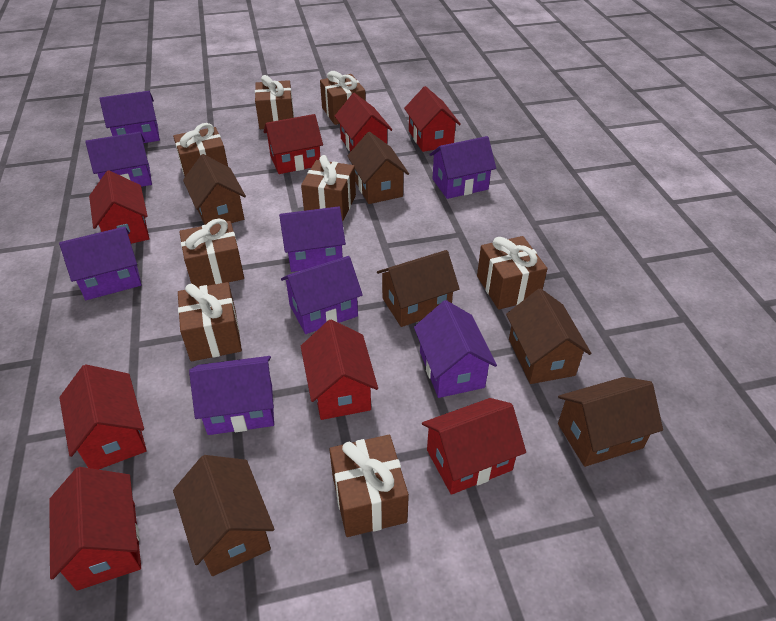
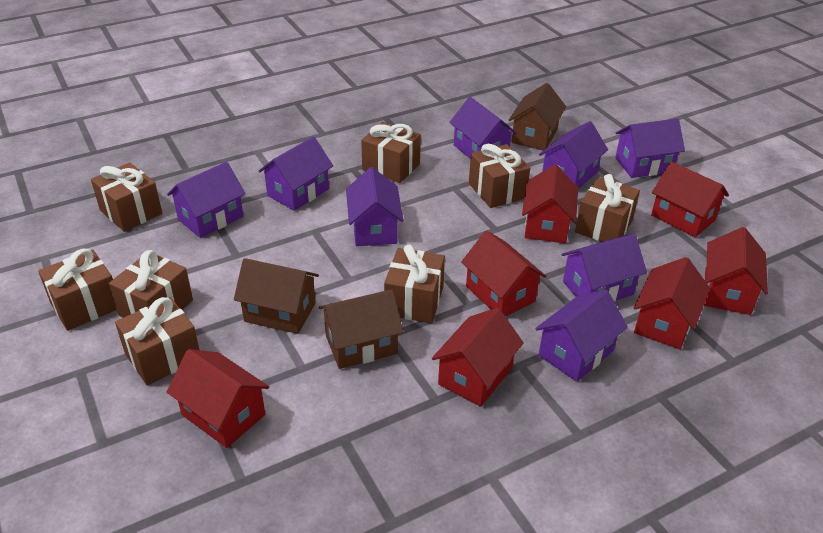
brown house: [173,455,274,576] [183,154,246,225] [347,132,409,204] [377,250,460,327] [506,288,591,384] [558,377,663,467] = 6 -> [234,258,319,334] [319,289,403,369] [509,83,566,151] = 3
red house: [49,467,141,591] [59,364,147,470] [89,170,149,244] [264,114,323,174] [301,319,378,420] [335,93,392,152] [404,86,461,152] [422,398,526,495] = 8 -> [167,349,269,448] [432,308,524,407] [461,231,547,317] [522,164,578,243] [634,257,710,349] [651,162,729,237] [704,227,768,315] = 7

